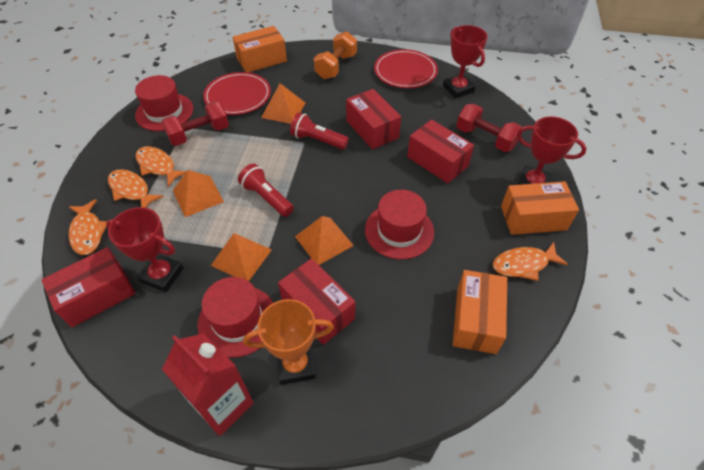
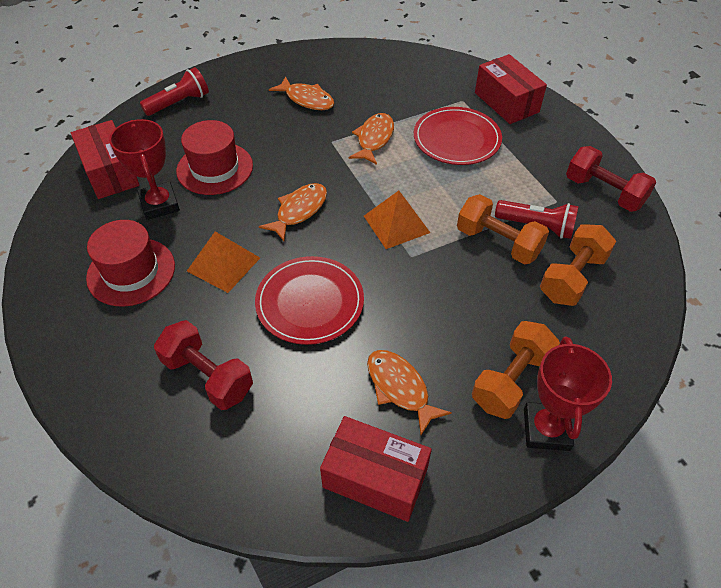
orange box: [232,26,287,72] [453,270,507,354] [501,181,579,235] = 3 -> none = 0
orange dumbbell: [314,32,357,79] = 1 -> [457,194,549,264] [472,321,560,419] [540,224,616,306] = 3
orange pyramid: [173,170,224,217] [211,233,272,281] [261,83,305,124] [295,216,354,265] = 4 -> [187,231,260,293] [364,191,430,249] = 2
orange trophy: [243,299,334,385] = 1 -> none = 0
red box: [41,247,135,328] [278,258,355,345] [346,89,401,150] [407,120,474,184] = 4 -> [71,120,140,199] [320,416,432,522] [475,54,547,124] = 3
red carton: [162,334,254,436] = 1 -> none = 0
red hat: [135,75,193,131] [197,277,273,358] [365,190,434,259] = 3 -> [86,220,175,307] [176,120,253,195] = 2
red trophy: [106,207,184,292] [443,25,488,98] [517,116,587,185] = 3 -> [109,119,180,220] [524,337,612,451] = 2

